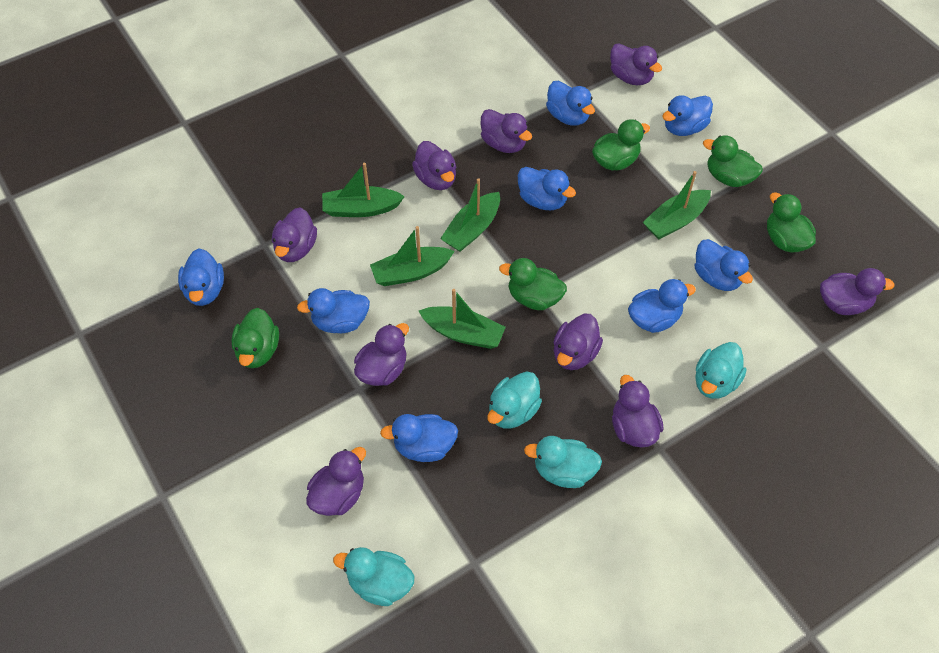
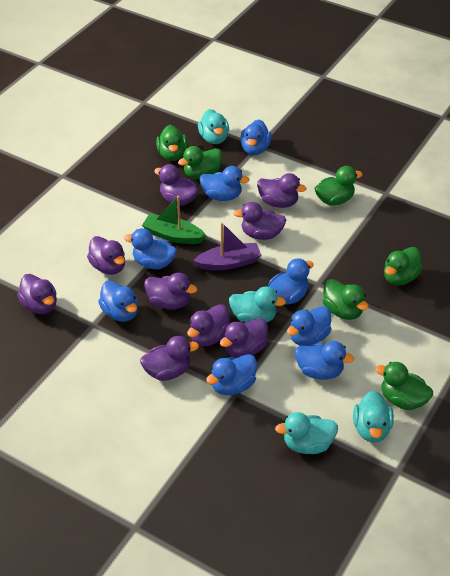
green boat: [322,163,405,217] [370,226,455,286] [419,289,506,349] [440,178,500,252] [643,171,711,239] = 5 -> [142,196,206,244] = 1
green duck: [231,308,279,368] [499,258,567,310] [592,119,650,171] [703,135,763,187] [767,192,816,253] = 5 -> [156,125,187,161] [178,146,222,179] [314,166,363,205] [323,279,369,320] [375,362,433,410] [384,247,423,285] = 6
purple boat: none = 0 -> [193,223,261,270] = 1

